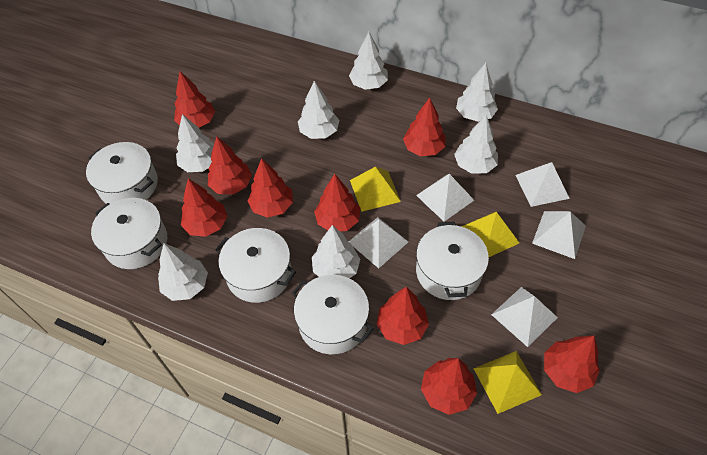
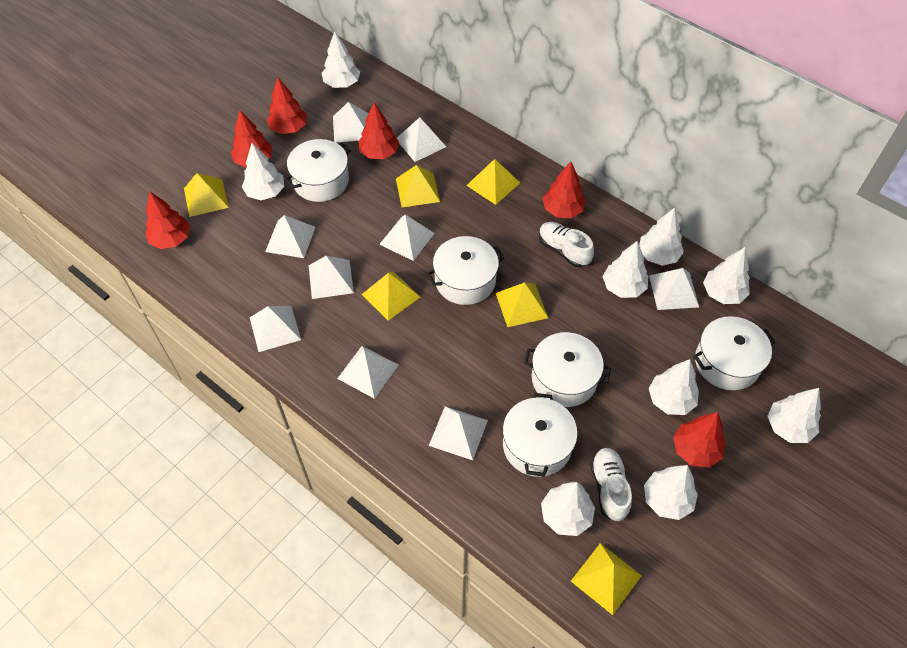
red tree: [174,71,215,128] [181,178,227,237] [208,136,252,195] [248,158,293,218] [314,173,360,231] [377,287,429,345] [403,97,445,156] [421,358,477,415] [544,336,600,393] = 9 -> [145,192,190,249] [231,110,272,167] [267,77,307,134] [358,102,399,159] [543,161,586,218] [673,412,725,468] = 6
white pyramid: [349,217,408,268] [416,174,474,222] [491,287,558,347] [516,162,570,207] [532,211,586,259] = 5 -> [250,306,301,352] [265,215,315,258] [309,256,354,299] [333,102,369,143] [337,346,398,399] [379,215,435,261] [397,117,446,162] [429,407,488,460] [649,268,699,310] = 9
white shoe: none = 0 -> [539,222,594,267] [590,448,632,521] = 2
white tree: [158,243,208,301] [176,114,214,172] [298,81,339,139] [312,225,360,278] [349,32,388,90] [454,115,498,174] [456,63,498,122] = 7 -> [242,143,284,200] [322,31,360,88] [541,482,595,536] [602,241,648,298] [639,207,684,266] [644,465,698,520] [649,359,699,415] [703,247,750,304] [767,388,821,443] = 9
yellow pyramid: [350,167,401,212] [461,212,519,257] [473,351,542,414] = 3 -> [184,173,229,217] [362,272,420,321] [396,165,440,207] [466,159,520,205] [496,282,548,327] [571,543,642,615] = 6

